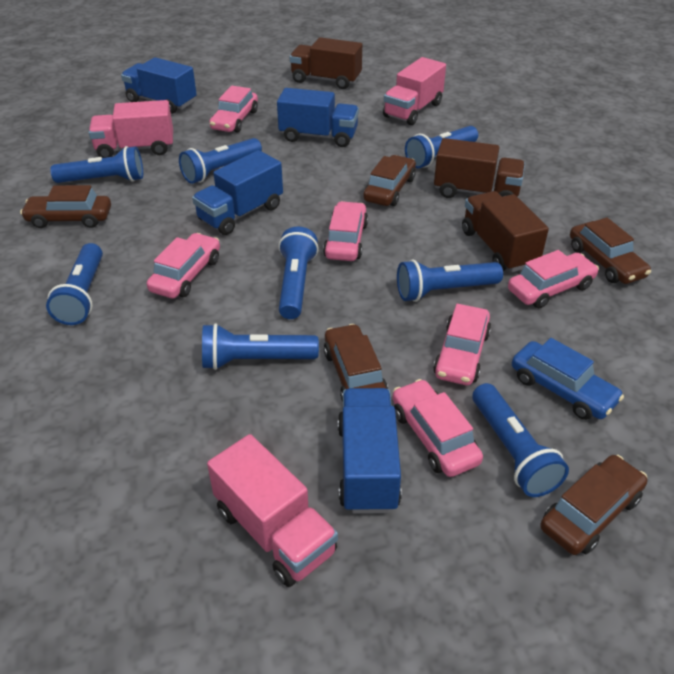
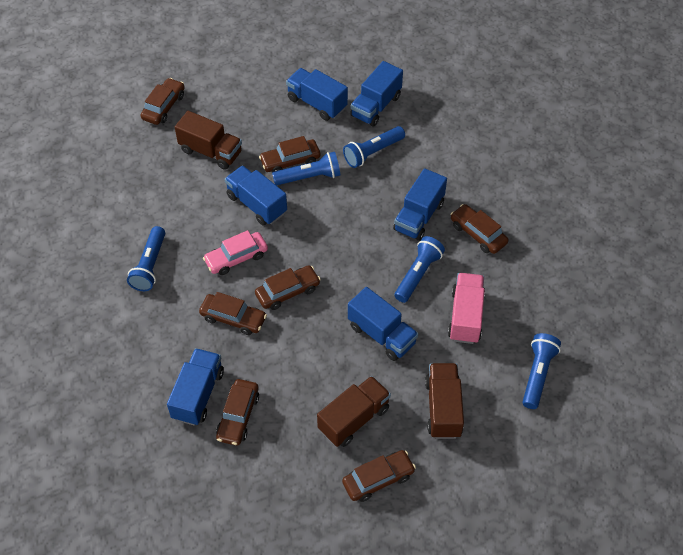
blue car: [512,338,624,420] = 1 -> none = 0
blue flashlight: [46,243,103,325] [50,146,143,183] [179,138,262,184] [202,323,319,370] [278,227,319,319] [397,259,503,302] [405,126,478,168] [472,383,569,497] = 8 -> [127,226,165,291] [272,152,340,185] [343,126,405,168] [394,236,445,303] [522,333,561,409] = 5
blue truck: [121,57,197,114] [192,150,283,235] [277,88,359,147] [338,388,402,514] = 4 -> [167,348,224,426] [225,165,287,226] [286,68,348,121] [348,287,418,361] [350,61,403,127] [393,168,447,241] = 6
brown car: [20,185,111,228] [324,324,388,402] [363,155,416,206] [540,455,647,555] [570,218,651,284] = 5 -> [141,78,185,125] [199,292,267,335] [216,379,259,446] [255,265,321,310] [259,136,321,173] [342,450,416,502] [451,204,509,254] = 7
pink car: [147,233,220,298] [209,86,258,133] [323,201,368,261] [393,379,483,477] [433,304,491,385] [508,250,599,308] = 6 -> [203,230,268,275] = 1
pink truck: [89,100,173,158] [207,434,338,587] [383,57,446,125] = 3 -> [448,273,485,344] = 1

